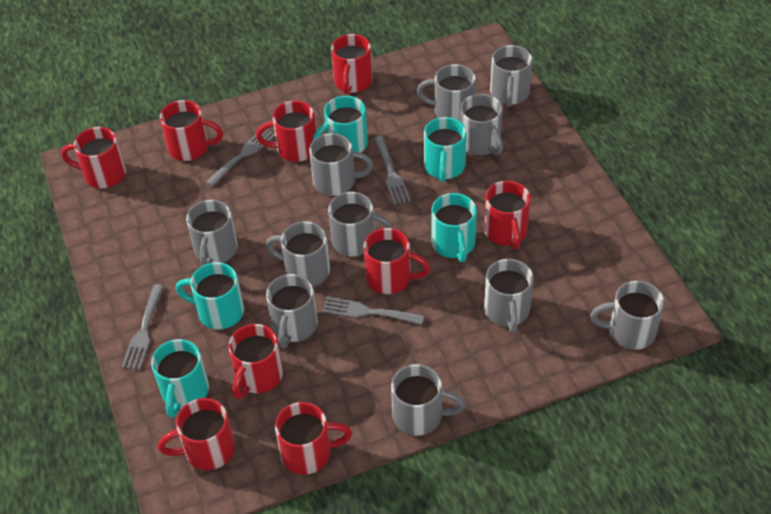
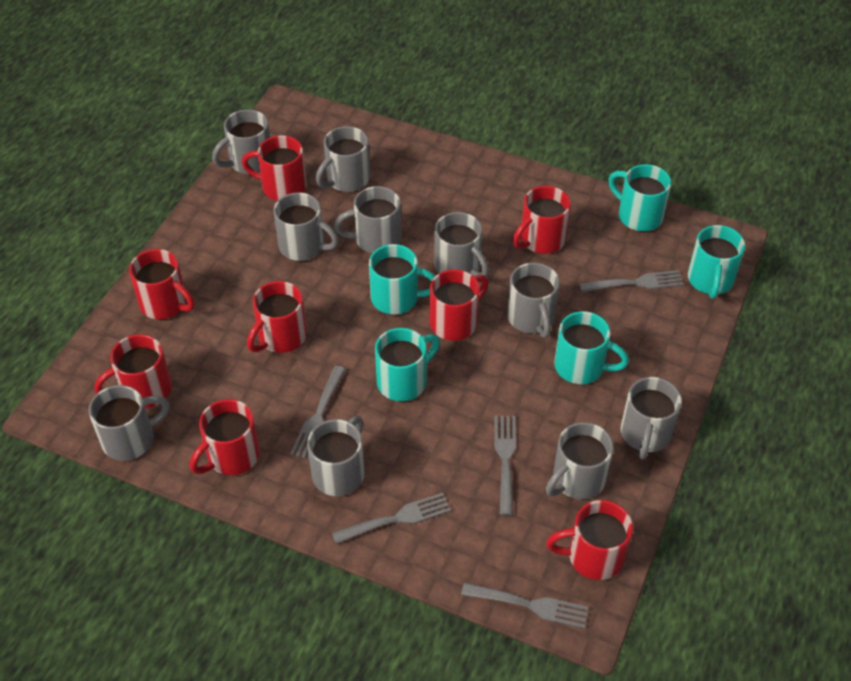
grey fork: [121,284,164,370] [206,130,275,187] [322,297,424,325] [374,136,411,205] = 4 -> [290,366,346,459] [332,493,451,544] [461,582,588,629] [494,416,516,516] [579,270,684,292] = 5
grey mug: [186,200,238,266] [266,221,330,286] [266,274,318,348] [309,133,373,196] [328,192,394,257] [391,364,465,436] [417,64,476,121] [460,94,503,155] [484,259,534,333] [490,45,533,107] [590,281,665,350] = 11 -> [89,385,170,461] [212,109,270,174] [274,192,339,261] [307,416,365,496] [316,126,370,192] [334,186,401,253] [434,212,489,277] [507,262,560,338] [545,422,614,499] [620,377,682,460] = 10
red mug: [61,127,126,189] [158,398,235,470] [160,100,223,161] [228,324,283,399] [256,101,316,162] [275,402,352,475] [331,34,373,94] [363,228,430,294] [484,181,531,249] = 9 -> [94,334,172,408] [129,249,195,319] [190,399,260,475] [242,135,307,201] [247,281,307,353] [430,269,489,341] [513,186,571,254] [546,500,633,580] = 8

